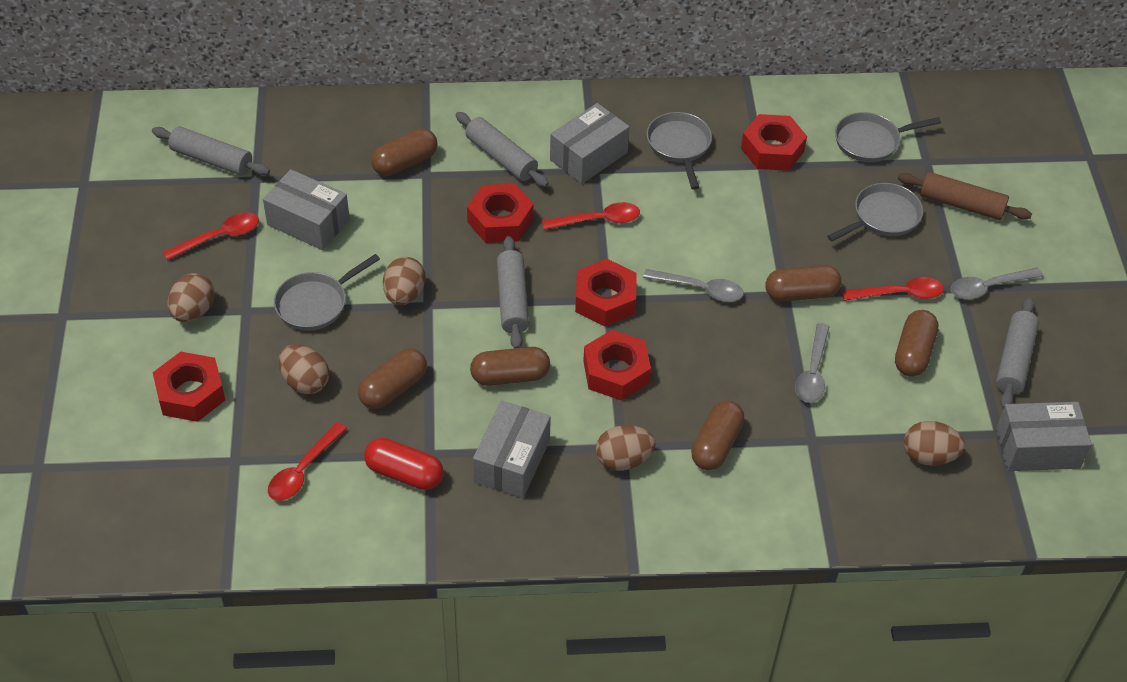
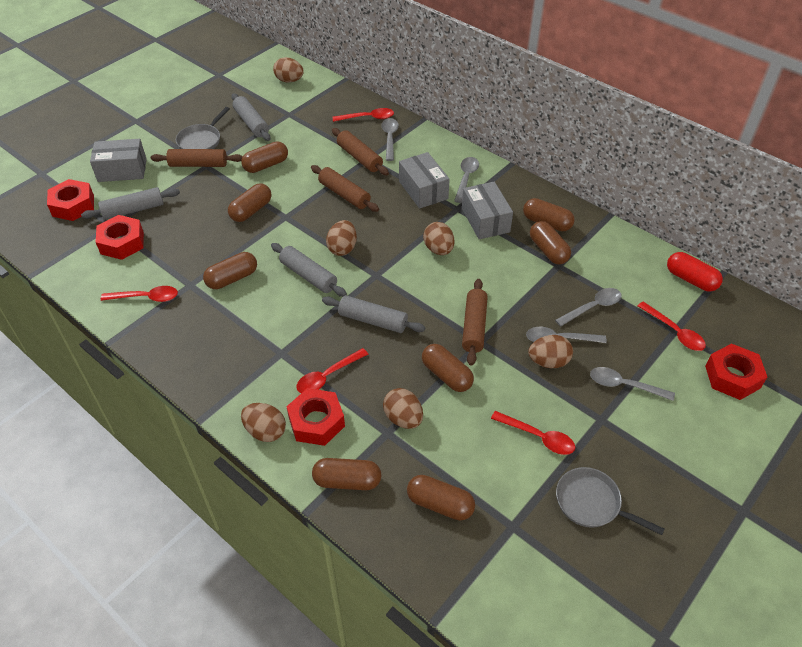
brown capsule: [358,348,427,409] [371,128,438,176] [470,347,550,386] [691,400,745,470] [765,265,842,302] [895,310,939,377] = 6 -> [203,252,257,289] [228,183,271,222] [241,141,288,173] [312,458,381,490] [407,475,475,520] [422,344,474,392] [523,198,575,232] [530,221,571,264] = 8
brown egg: [168,273,215,322] [278,344,329,394] [383,257,426,305] [596,425,655,471] [904,421,965,466] = 5 -> [241,403,286,442] [273,57,304,83] [326,220,357,256] [383,388,423,429] [423,222,454,255] [528,335,573,368] = 6
brown rolling pin: [898,172,1032,220] = 1 -> [151,149,243,167] [311,165,379,212] [332,128,389,175] [462,279,488,366] = 4
grey box: [263,169,350,250] [473,400,551,498] [550,103,630,184] [996,402,1092,471] = 4 -> [90,139,147,182] [399,152,450,209] [462,182,513,239] = 3
grey pan: [274,254,380,331] [647,112,712,190] [827,183,923,241] [835,112,941,162] = 4 -> [176,107,230,149] [556,467,665,535] = 2
grey spoon: [643,269,744,302] [795,323,830,403] [951,268,1043,300] = 3 -> [381,118,399,161] [454,157,479,203] [526,326,607,343] [555,288,622,327] [590,367,675,401] = 5
red nut: [153,352,225,422] [467,184,534,243] [575,259,636,326] [583,330,651,401] [741,114,807,171] = 5 -> [47,179,94,221] [96,215,144,260] [286,388,345,446] [705,343,767,400] = 4
red spoon: [163,212,259,260] [268,422,347,501] [542,202,640,230] [842,277,944,301] = 4 -> [101,286,178,302] [296,348,368,393] [333,108,394,122] [491,411,575,455] [638,301,706,351] = 5

